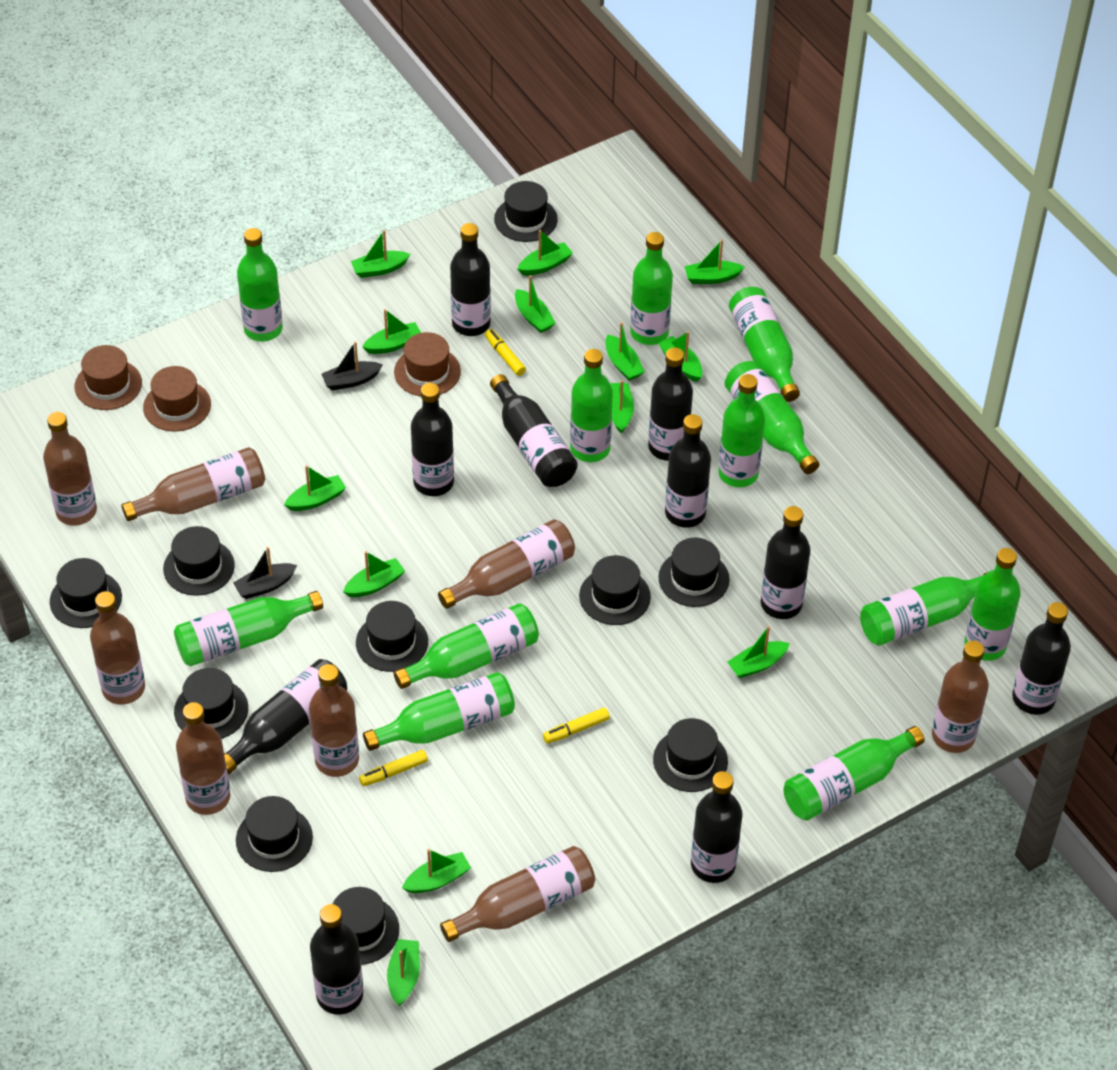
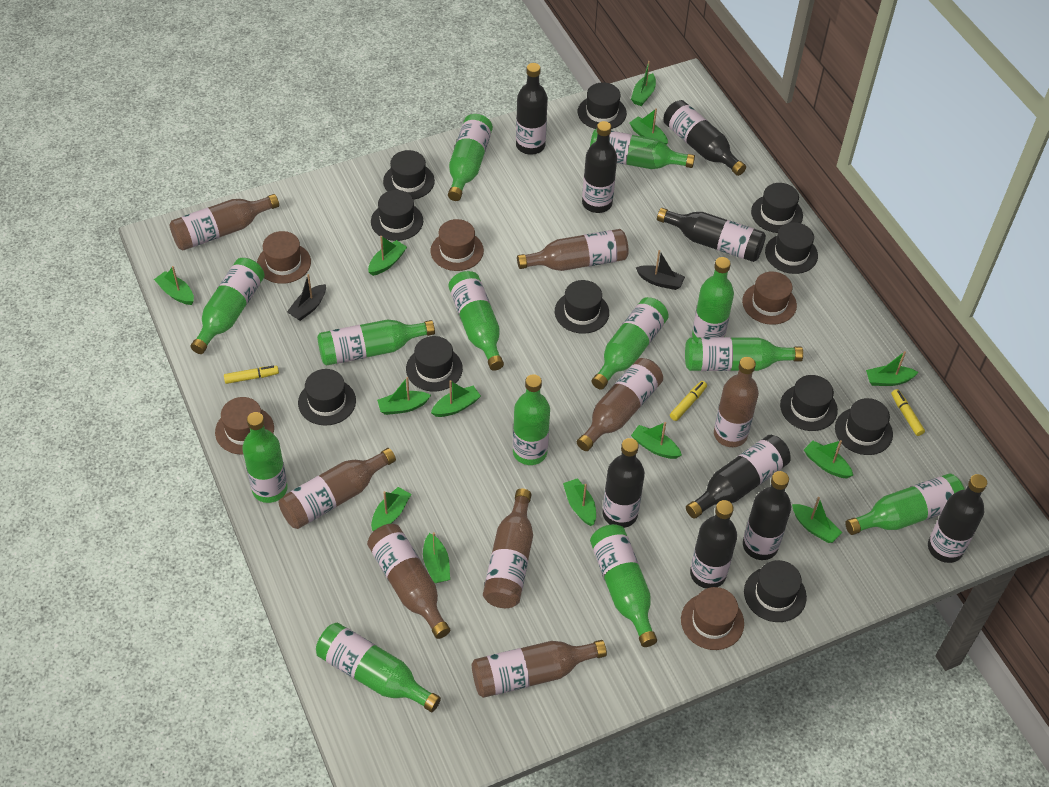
black bottle: [224,659,347,774] [310,904,363,1014] [411,383,454,496] [450,223,491,336] [490,374,578,487] [648,347,693,461] [665,414,711,528] [691,771,743,883] [761,506,810,619] [1012,602,1071,715] = 10 -> [516,63,548,155] [582,121,617,213] [602,438,645,528] [657,208,766,262] [663,100,746,176] [686,435,790,519] [690,500,737,589] [743,471,791,560] [928,474,987,563] = 9
black hat: [50,558,122,628] [163,526,235,596] [174,668,248,739] [236,796,313,872] [321,887,399,965] [356,601,428,672] [494,181,558,242] [579,555,651,625] [653,718,728,792] [659,538,730,607] = 10 -> [298,369,356,426] [371,190,423,241] [383,150,435,200] [406,336,463,391] [555,280,609,334] [578,82,627,129] [744,560,807,622] [751,183,803,233] [765,222,818,274] [780,375,838,431] [835,398,893,455] = 11
brown hat: [75,345,142,410] [143,366,211,432] [394,332,461,396] = 3 -> [215,397,274,455] [257,231,311,284] [430,219,484,271] [681,587,744,650] [742,271,797,325] = 5
green bottle: [174,591,323,666] [237,228,283,341] [363,672,515,751] [394,603,539,689] [570,349,613,462] [630,232,673,345] [718,374,765,487] [725,361,819,474] [729,287,800,402] [784,726,925,821] [860,572,988,646] [964,548,1021,661] = 12 -> [191,258,265,354] [242,412,288,503] [316,623,441,712] [317,319,435,366] [448,114,493,201] [448,271,504,371] [513,374,550,465] [590,129,695,169] [590,524,657,647] [592,297,669,390] [685,337,803,371] [692,257,734,338] [845,473,965,535] = 13

